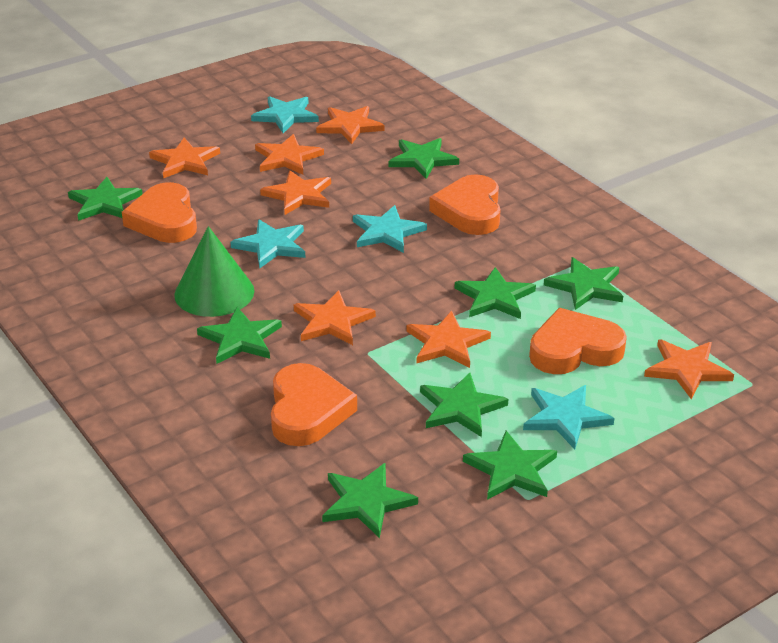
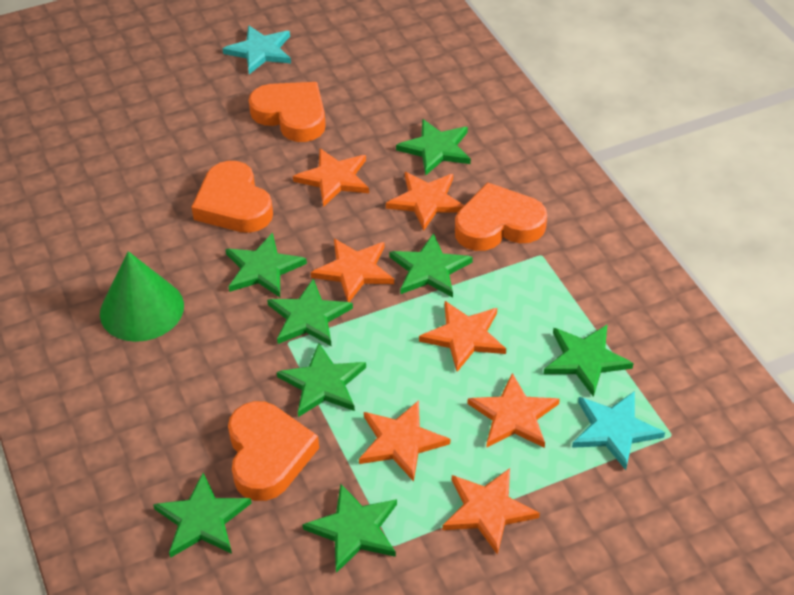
turquoise star: [230,219,306,268] [251,96,319,133] [353,205,427,253] [523,385,614,449] = 4 -> [222,25,291,74] [572,391,665,470] = 2

